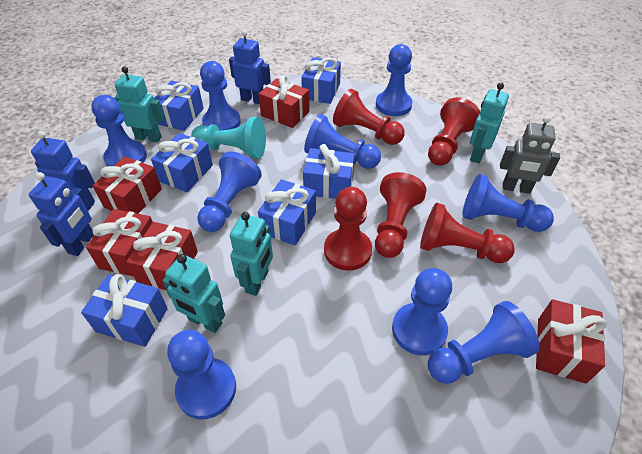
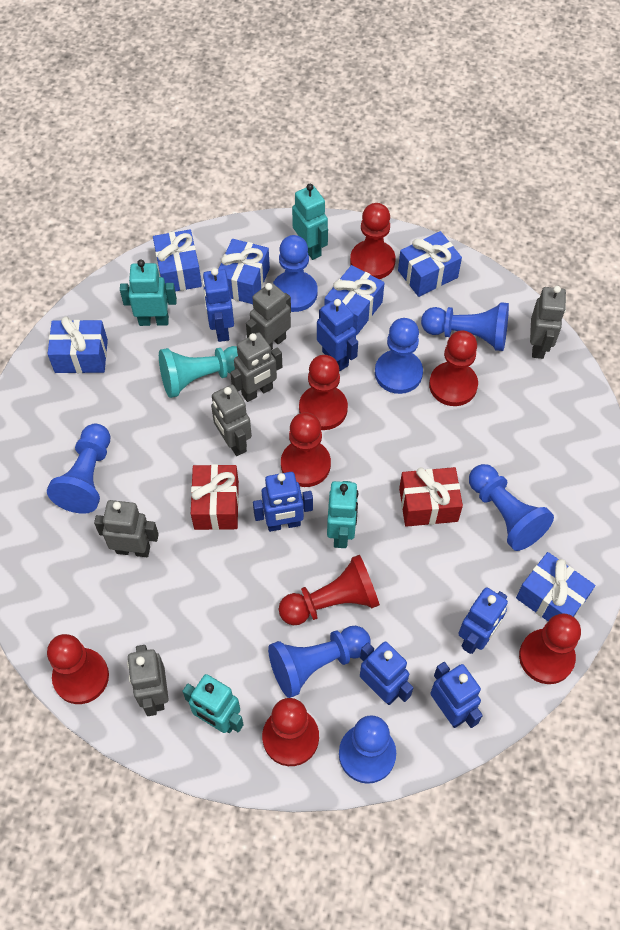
blue pawn: [91,95,147,166] [167,330,236,419] [197,151,262,232] [200,61,241,130] [304,114,381,169] [376,44,412,116] [392,268,452,356] [428,301,540,384] [462,174,554,232] = 9 -> [47,424,110,514] [268,626,371,698] [273,235,318,312] [339,715,396,784] [375,318,423,394] [421,302,509,351] [469,464,554,551] = 7
blue robot: [29,172,94,256] [31,131,95,207] [229,30,271,104] = 3 -> [202,268,234,342] [253,472,313,532] [317,298,358,371] [360,641,413,705] [430,662,483,728] [458,587,508,654] = 6
grey robot: [500,116,560,194] = 1 -> [94,500,159,557] [127,645,169,716] [211,385,252,456] [230,332,282,402] [246,283,291,350] [530,286,566,359] = 6
red gift: [86,209,153,276] [93,156,162,214] [126,222,198,290] [259,75,310,128] [536,299,606,383] = 5 -> [191,464,239,530] [399,467,463,527] = 2
red pawn: [324,187,372,271] [333,89,404,145] [375,172,426,258] [420,203,515,263] [428,97,480,166] = 5 -> [47,634,109,704] [262,698,319,766] [279,555,380,625] [281,412,331,487] [299,355,348,430] [350,203,396,279] [429,330,478,406] [519,613,581,684] = 8

